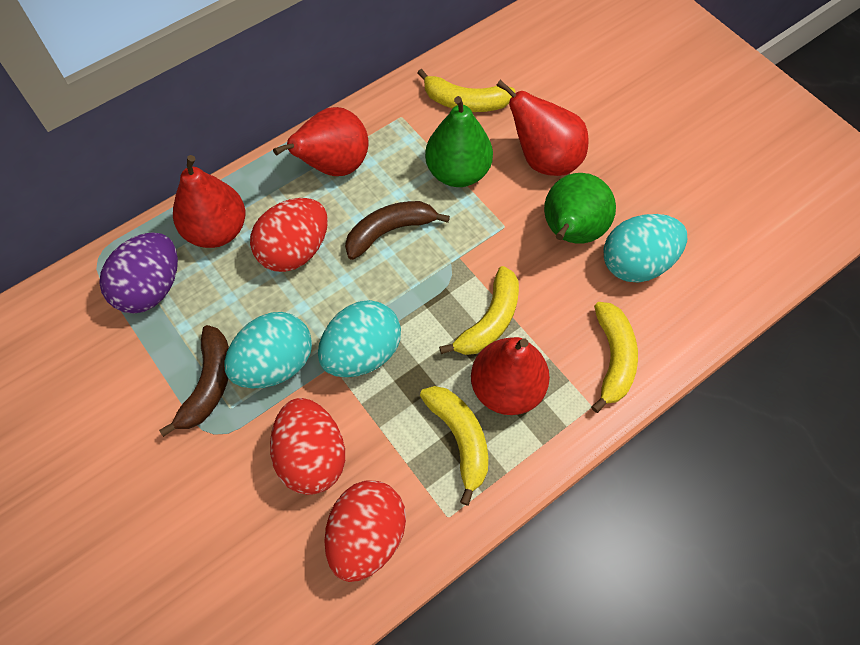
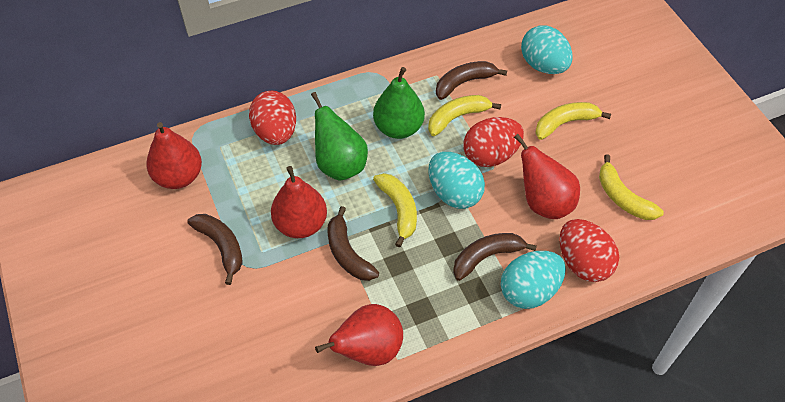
brown banana: [159,325,229,437] [345,201,450,260] = 2 -> [187,214,243,285] [328,206,379,281] [436,61,507,100] [453,233,537,281] = 4
purple egg: [99,232,178,314] = 1 -> none = 0

